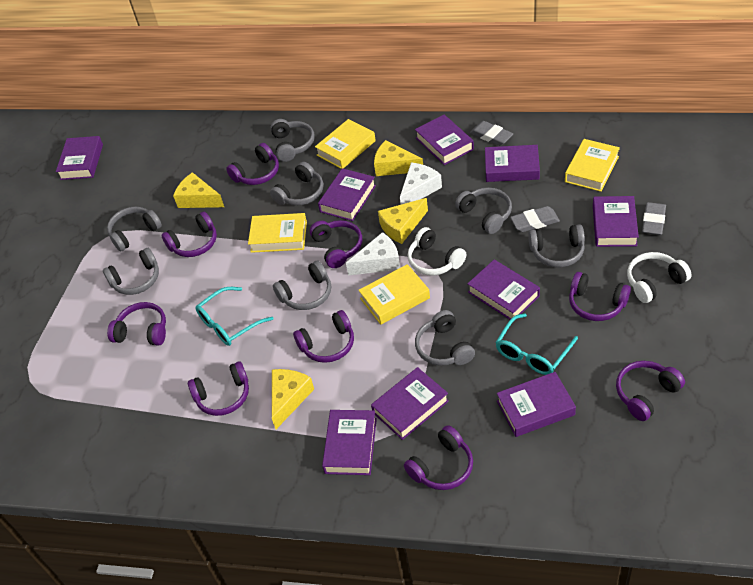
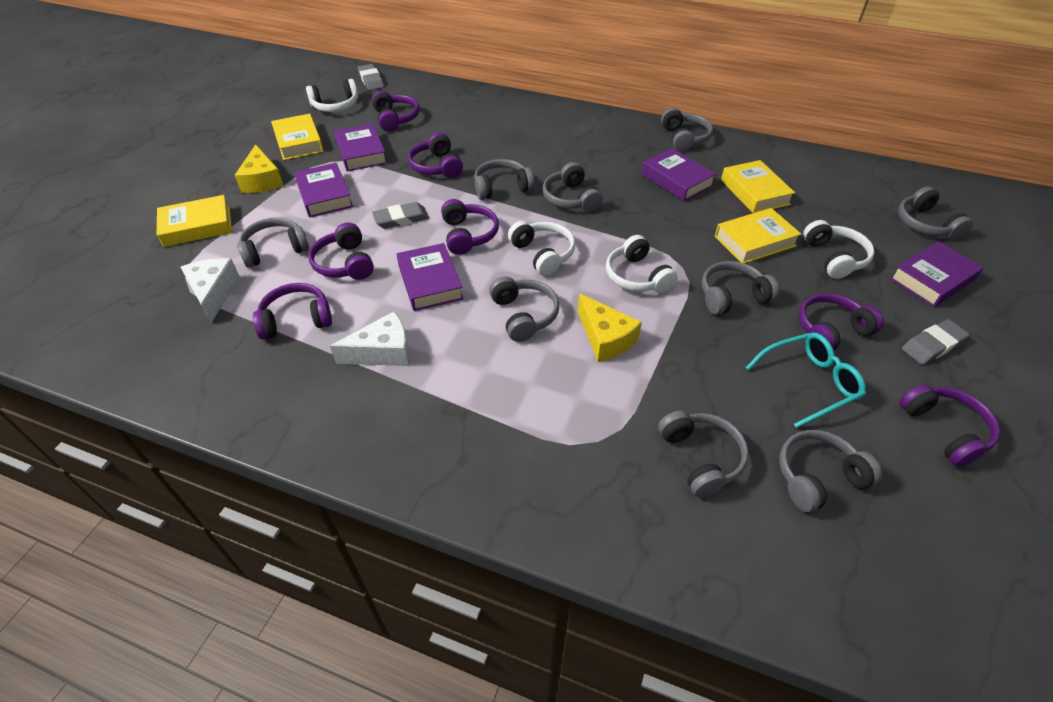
grey headphones: [103,248,159,295] [107,207,162,251] [270,162,324,206] [271,119,315,162] [273,261,331,310] [415,310,475,366] [455,187,512,234] [528,224,585,267] = 8 -> [237,217,309,268] [474,159,535,200] [489,276,559,342] [543,162,603,212] [658,411,749,497] [661,108,713,152] [702,261,779,315] [779,430,882,512] [898,186,973,240] = 9
purple book: [56,136,103,180] [318,168,376,221] [322,410,377,475] [371,367,449,440] [415,115,474,165] [467,259,540,319] [485,145,540,182] [497,372,576,437] [593,196,639,247] = 9 -> [294,163,353,218] [334,124,387,172] [397,243,463,311] [642,148,716,201] [890,241,984,307] = 5
purple headphones: [107,302,166,345] [162,212,217,257] [188,361,249,416] [226,143,279,185] [293,310,354,363] [310,220,362,268] [404,425,473,490] [569,272,631,321] [616,361,685,421] = 9 -> [253,283,332,340] [308,222,374,280] [372,91,420,132] [408,132,463,178] [441,199,499,255] [799,293,884,350] [899,385,1000,467] = 7
turquoise glasses: [195,287,273,346] [495,313,578,375] = 2 -> [745,333,866,428] = 1
white headphones: [407,227,466,275] [627,252,692,303] = 2 -> [306,79,358,112] [508,221,575,276] [606,235,678,293] [803,220,875,279] = 4
yellow cheese: [173,172,224,208] [272,369,314,429] [374,140,423,176] [378,198,428,244] = 4 -> [235,144,284,193] [578,294,642,362] = 2

